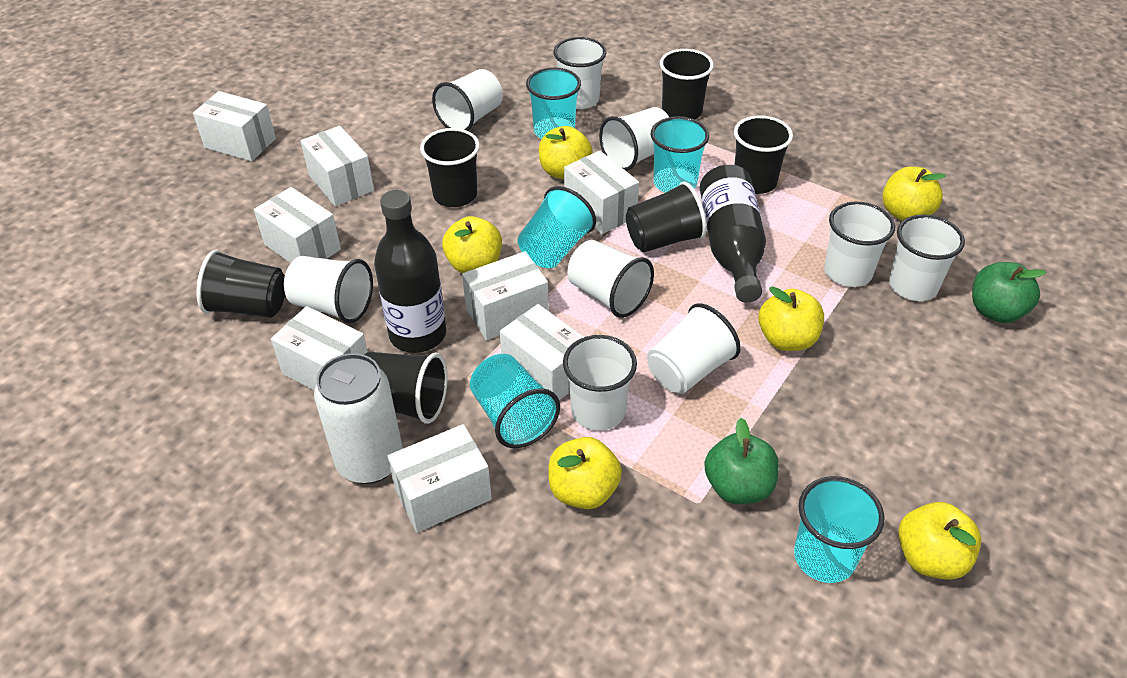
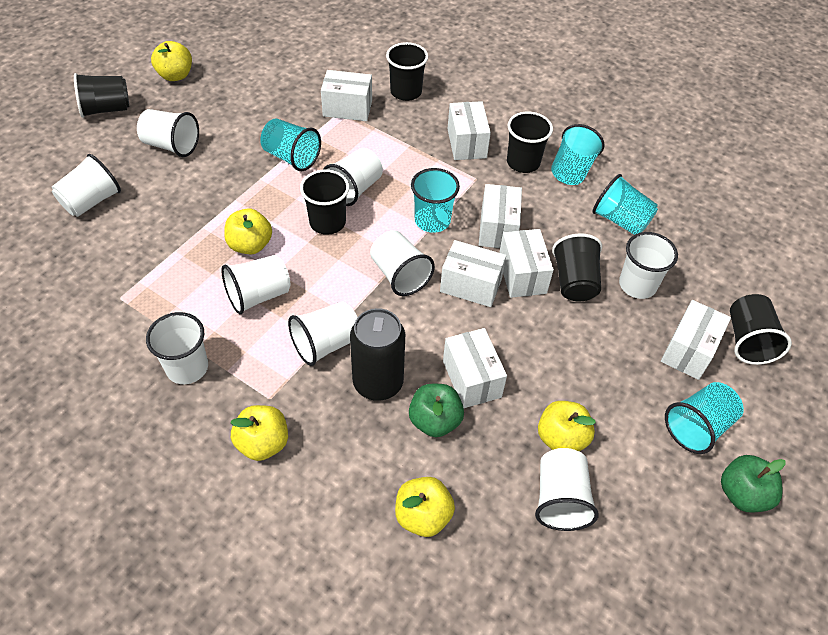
black bottle: [374,190,446,353] [700,165,766,303] = 2 -> none = 0
black can: none = 0 -> [350,308,405,401] = 1
white box: [193,91,276,161] [254,187,341,263] [271,306,368,390] [300,126,374,206] [387,424,492,532] [462,251,549,340] [500,304,584,400] [564,151,639,234] = 8 -> [321,70,372,121] [440,240,506,307] [443,328,507,408] [448,101,491,160] [479,184,522,248] [499,229,554,298] [661,300,731,380] = 7
white can: [314,353,403,484] = 1 -> none = 0
yellow apple: [442,216,502,273] [539,126,593,179] [548,437,622,509] [758,286,824,351] [882,166,946,221] [898,502,981,580] = 6 -> [151,41,192,81] [224,208,272,255] [230,405,288,461] [395,477,455,537] [538,401,596,451] = 5

